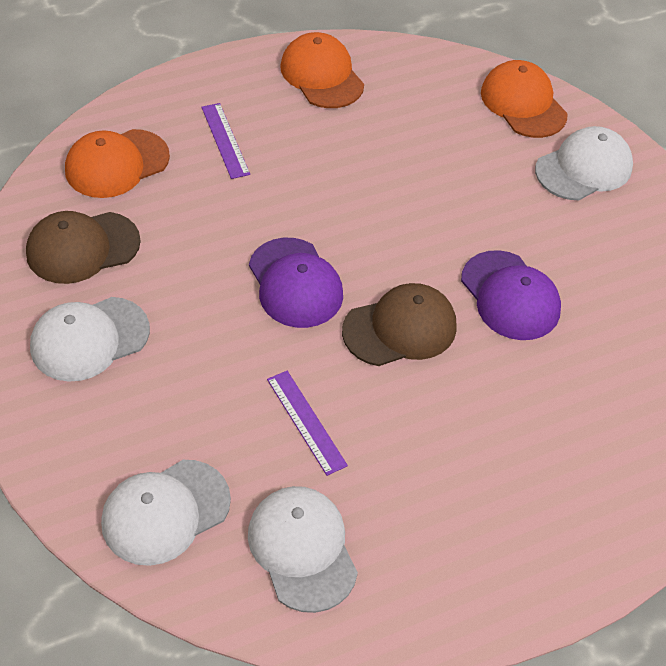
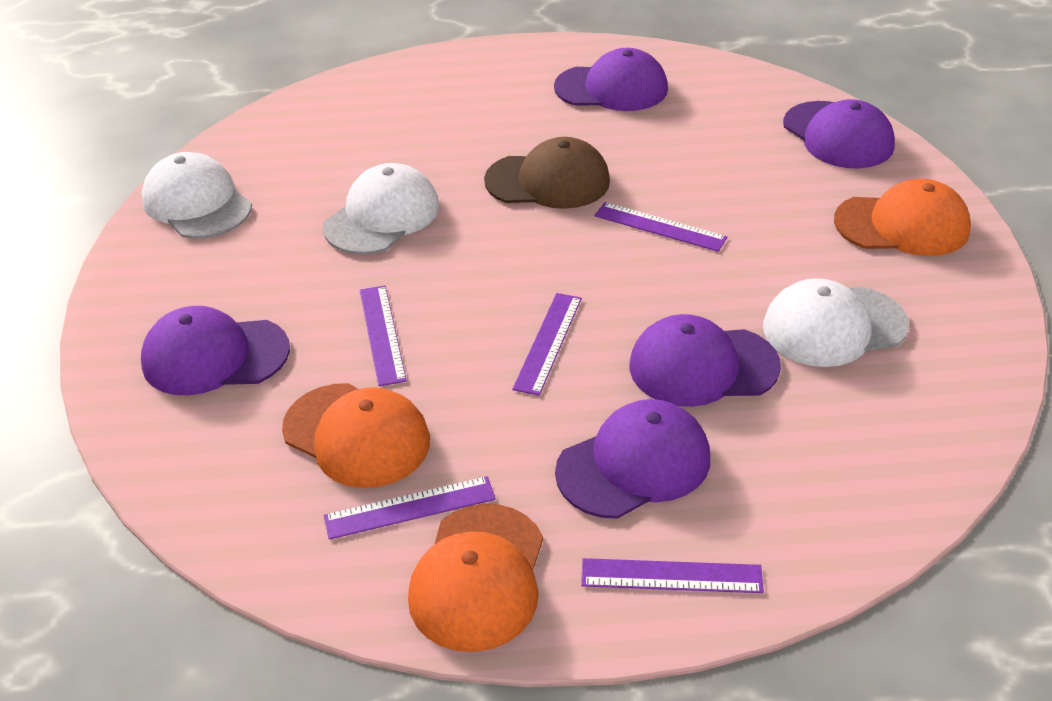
brown cap: [26,211,141,284] [342,283,457,366] = 2 -> [484,137,610,209] = 1
purple cap: [249,238,343,328] [461,250,561,340] = 2 -> [141,306,290,395] [554,48,668,111] [555,399,710,519] [629,314,781,407] [783,99,895,168] = 5
purple ruler: [202,103,250,179] [267,371,348,476] = 2 -> [324,476,496,540] [360,285,407,386] [512,293,582,396] [581,558,764,593] [595,202,727,252] = 5
white cap: [30,297,150,382] [101,460,231,566] [248,486,358,613] [535,126,633,200] = 4 -> [142,152,252,239] [323,163,439,255] [763,278,909,367] = 3

